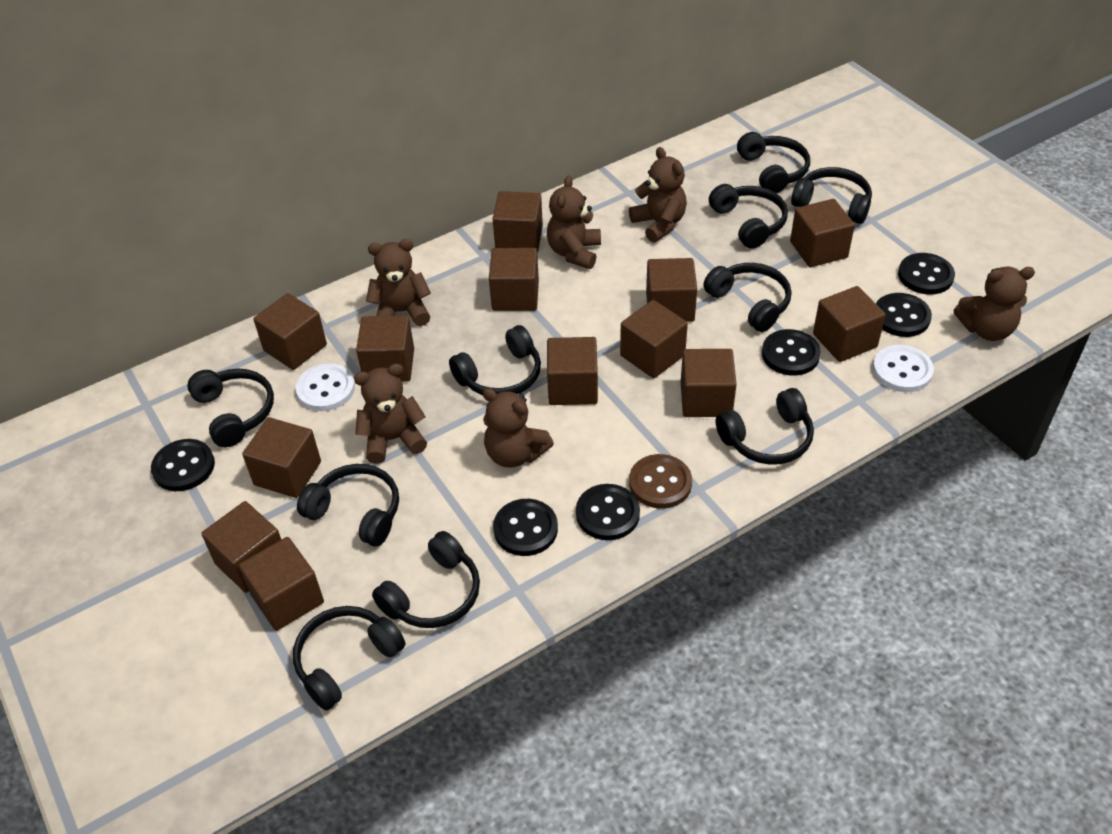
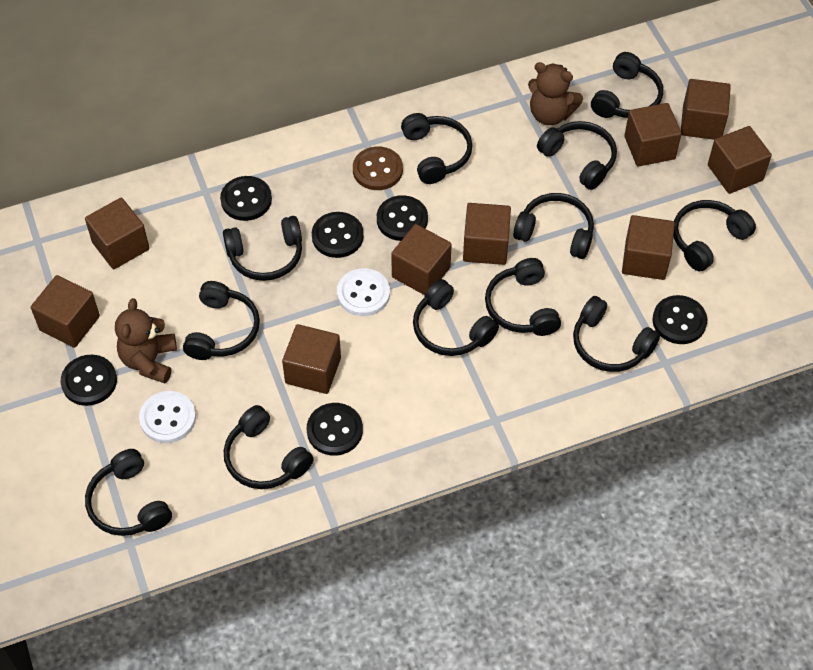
black headphones: [187,369,274,447] [293,606,405,710] [297,464,399,546] [372,531,480,628] [449,325,541,395] [703,263,792,332] [709,184,788,249] [716,388,814,465] [737,132,810,193] [791,167,872,224] = 10 -> [85,449,172,536] [183,281,260,360] [223,216,302,281] [224,405,314,489] [401,113,472,184] [413,279,499,356] [485,258,561,336] [513,193,594,259] [537,121,617,190] [573,296,660,372] [591,52,663,118] [674,200,756,271] = 12
brown cube: [201,501,281,593] [239,537,324,631] [242,417,321,498] [253,293,327,370] [356,316,414,382] [489,248,539,311] [493,191,543,252] [547,337,598,405] [620,300,688,378] [646,258,697,322] [681,349,737,417] [790,199,855,267] [813,286,886,362] = 13 -> [31,275,100,348] [85,198,150,269] [282,324,341,394] [391,224,452,295] [463,203,511,265] [622,215,675,280] [624,103,681,166] [681,79,731,140] [708,126,772,194] = 9
brown teddy bear: [354,364,427,464] [366,239,431,326] [483,388,554,468] [547,175,601,269] [629,147,687,243] [954,267,1035,341] = 6 -> [115,298,177,383] [528,62,583,125] = 2

